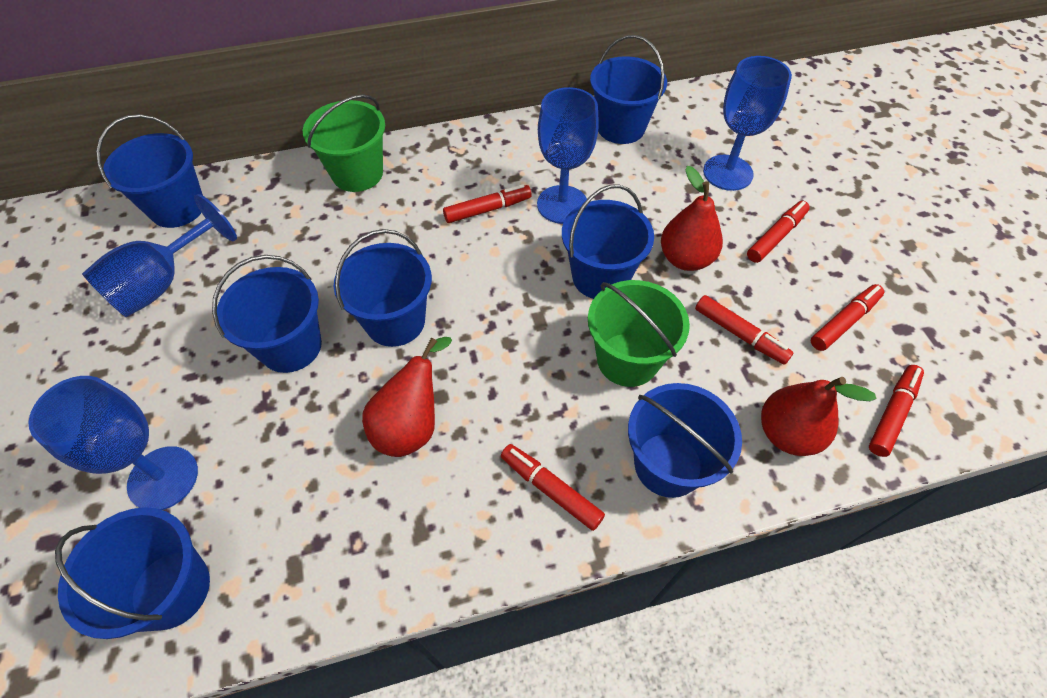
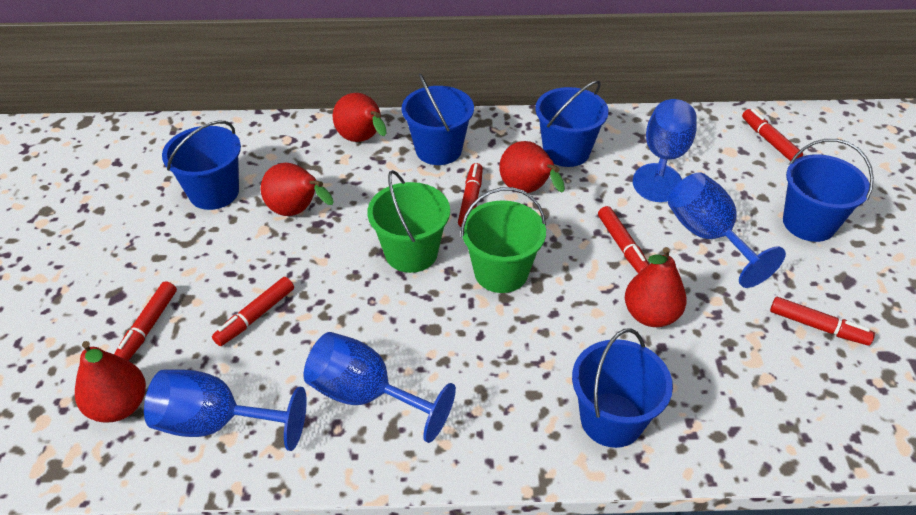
blue bucket: [55,507,210,639] [96,114,203,228] [212,255,322,373] [334,229,432,347] [562,184,654,299] [590,35,667,144] [628,383,742,498] = 7 -> [162,121,241,210] [402,73,474,165] [535,80,609,167] [572,328,673,448] [783,139,874,242] = 5
red pear: [362,337,452,457] [661,166,723,271] [761,377,877,456] = 3 -> [75,341,146,422] [261,163,334,216] [333,93,386,142] [499,141,565,193] [625,247,687,327] = 5

